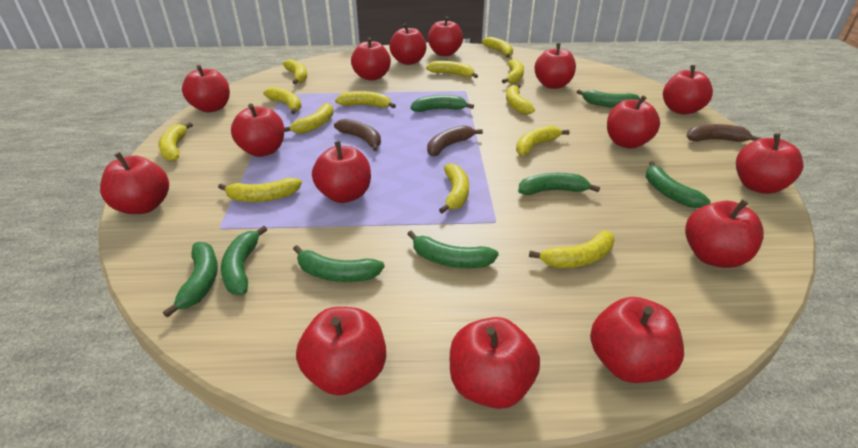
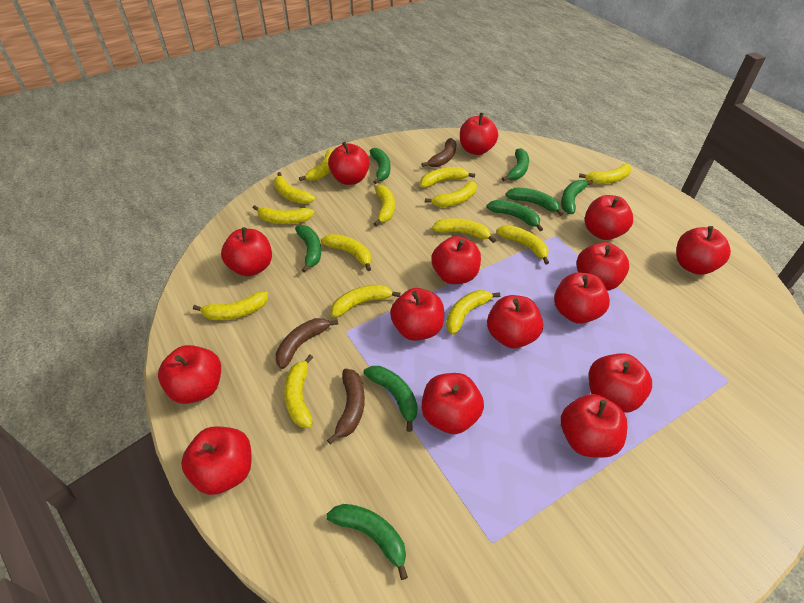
yellow banana: [158,122,193,161] [218,178,302,202] [263,87,301,114] [283,59,307,84] [284,103,334,134] [335,91,396,108] [426,61,478,78] [439,163,469,214] [482,37,513,58] [502,59,524,84] [506,84,535,114] [516,126,570,156] [529,231,614,268] = 13 -> [193,291,268,320] [253,205,314,224] [274,172,315,204] [284,355,313,428] [299,149,334,181] [321,234,371,271] [331,285,400,318] [374,185,395,226] [420,167,475,188] [425,181,477,207] [432,218,496,243] [446,290,500,335] [496,225,549,265] [579,164,631,184] = 14

